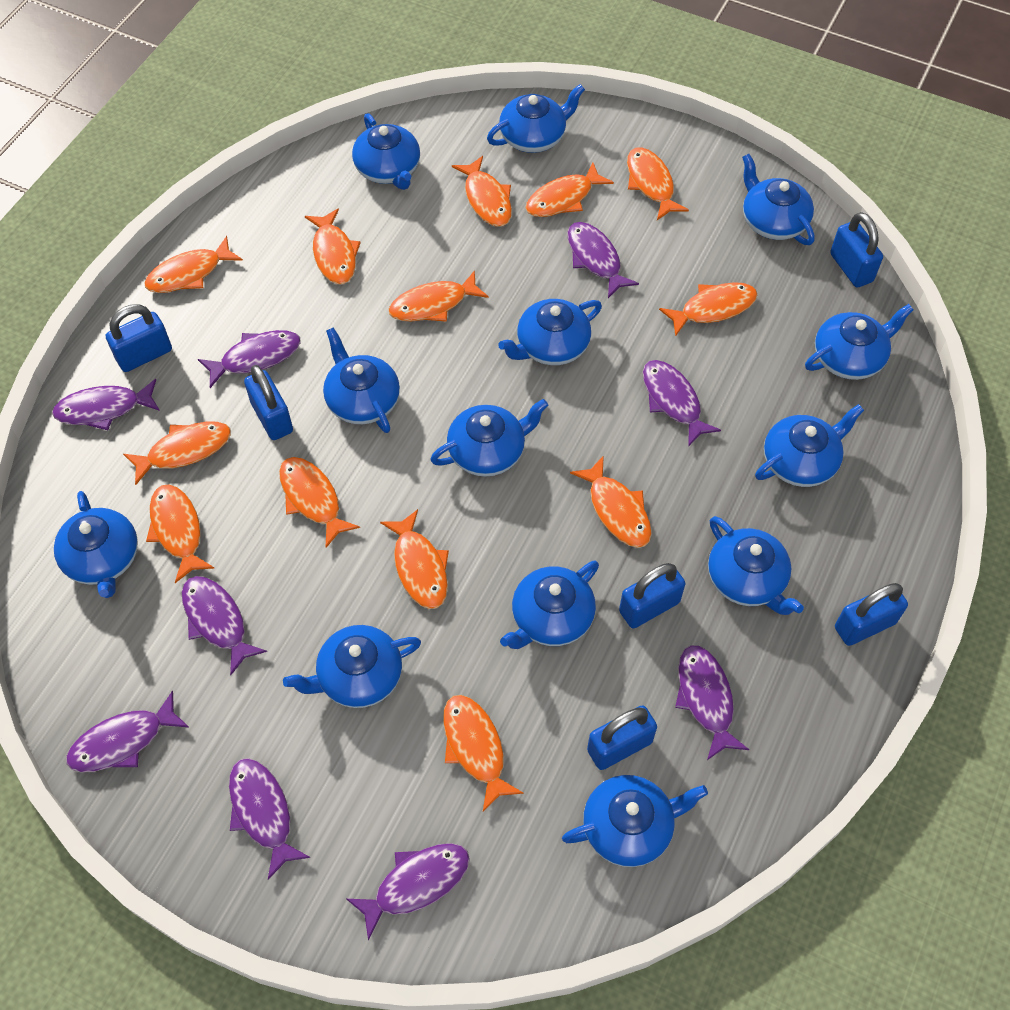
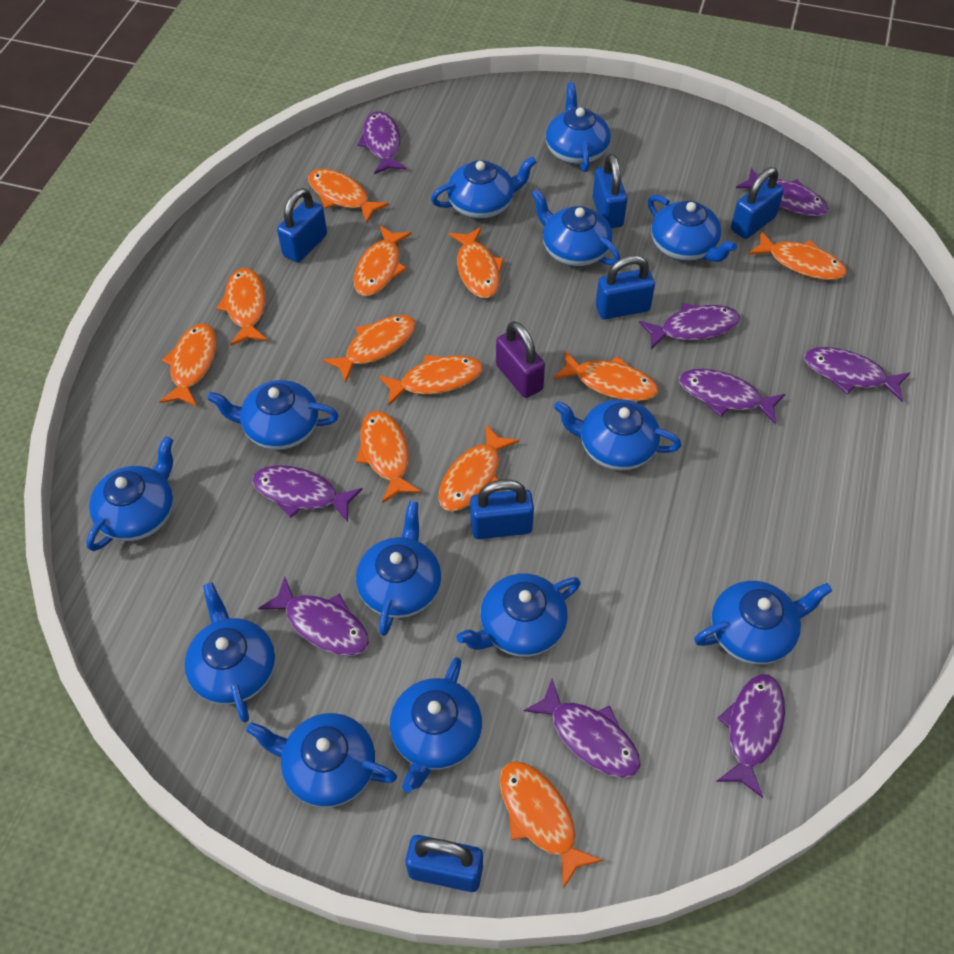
orange fish: [123,422,231,485] [144,236,243,293] [146,484,214,583] [279,457,360,548] [305,209,361,284] [380,509,449,609] [389,270,489,322] [443,695,524,812] [452,156,512,227] [526,162,614,217] [570,455,652,548] [627,147,689,220] [659,282,757,337] = 13 -> [159,323,216,407] [216,268,267,346] [308,169,389,223] [323,315,416,383] [354,226,412,296] [356,411,421,503] [379,355,483,406] [438,425,519,511] [449,227,504,298] [499,761,603,888] [553,351,658,401] [748,231,847,280] = 12
purple padlock: none = 0 -> [496,321,545,398] = 1

